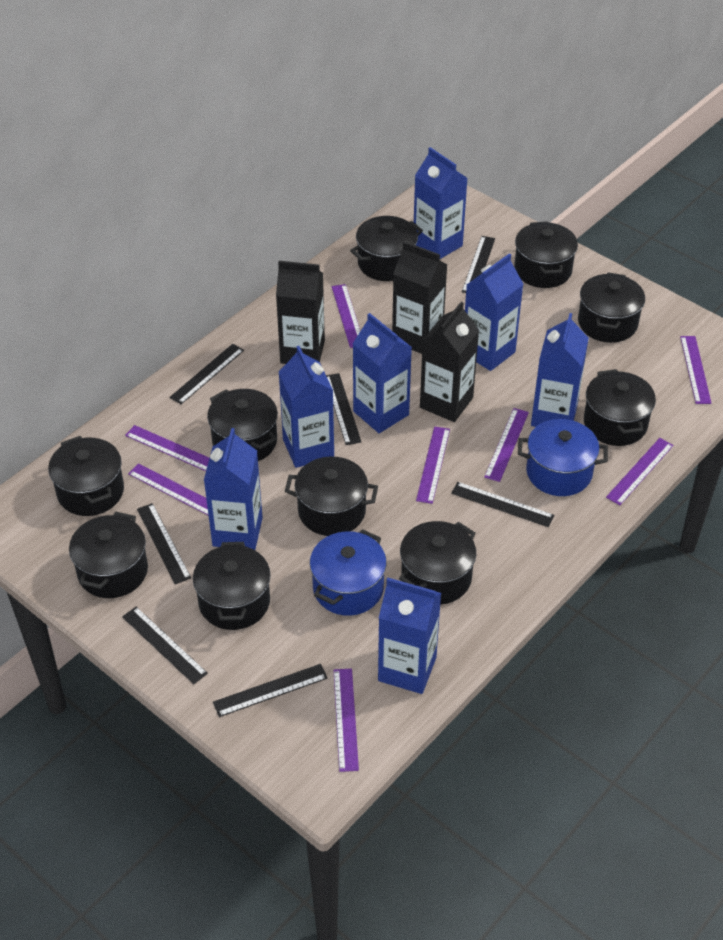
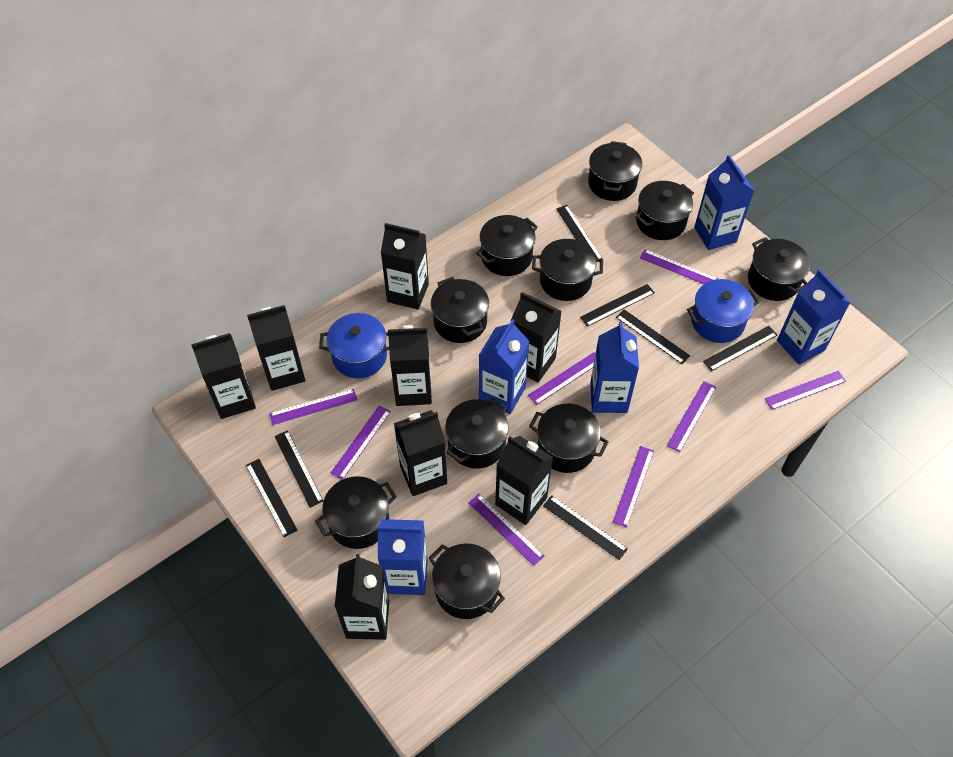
black carton: [276,261,325,364] [392,241,447,354] [420,301,479,422] = 3 -> [191,333,256,419] [247,305,305,391] [335,554,389,640] [381,223,429,309] [388,325,432,406] [394,410,447,496] [495,436,553,525] [511,292,562,383] = 8
blue carton: [204,428,263,550] [279,346,334,468] [353,313,412,433] [378,578,441,694] [414,147,468,259] [465,253,523,371] [531,313,589,427] = 7 -> [377,519,427,595] [479,319,530,414] [590,322,639,413] [694,155,754,250] [777,269,850,365] = 5

